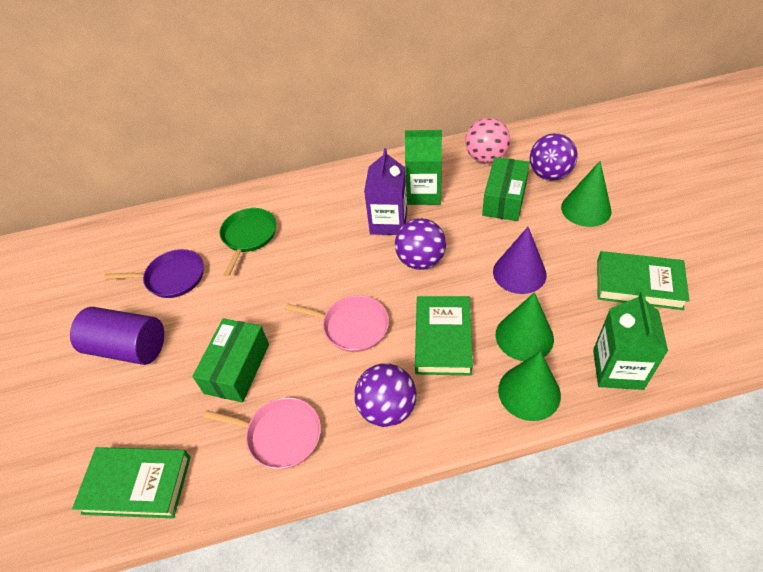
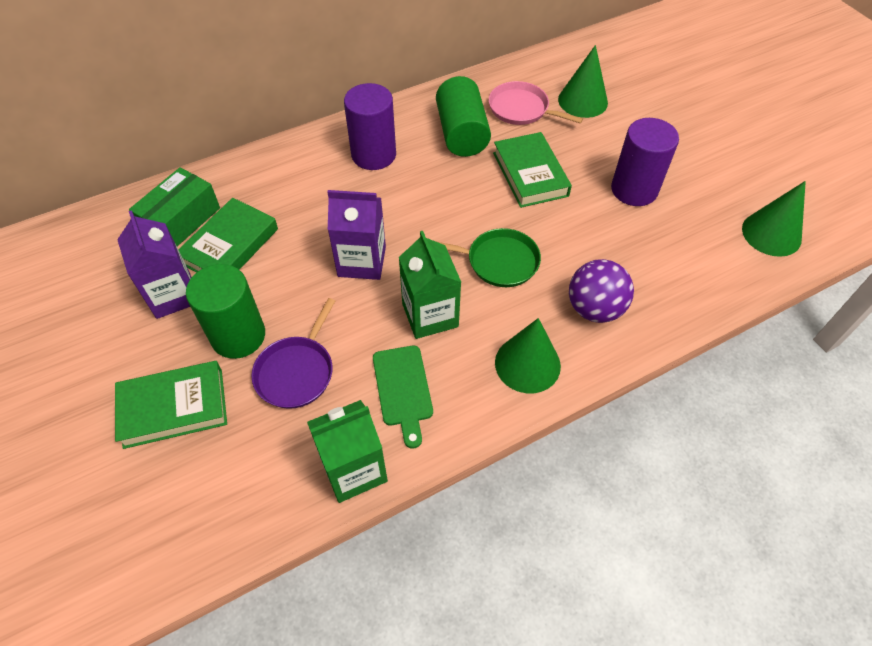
green box: [192,318,269,403] [482,157,530,221] = 2 -> [129,167,220,246] = 1
green cutting board: none = 0 -> [373,346,433,448] = 1
green cylinder: none = 0 -> [186,264,265,359] [436,76,491,157] = 2
pink ball: [465,118,510,163] = 1 -> none = 0
pink pan: [203,397,321,469] [285,295,389,352] = 2 -> [489,81,583,125] = 1
purple ball: [354,363,417,427] [395,218,446,270] [530,133,578,181] = 3 -> [569,259,634,323] = 1
purple carton: [364,148,407,235] = 1 -> [117,210,192,319] [328,190,386,280] = 2
purple cone: [493,227,547,294] = 1 -> none = 0
purple cylinder: [70,307,164,365] = 1 -> [344,83,396,170] [611,118,679,206] = 2

